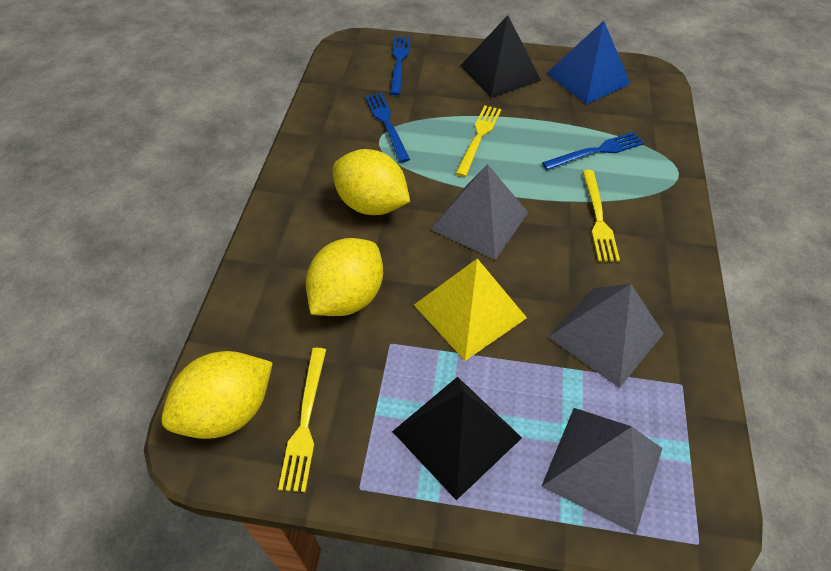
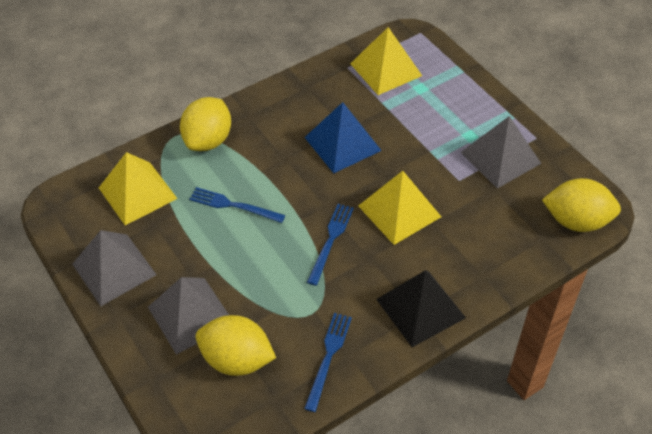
black pyramid: [392,377,522,500] [460,15,541,98] = 2 -> [376,270,466,347] = 1
yellow fork: [278,348,326,492] [455,106,501,177] [582,170,620,262] = 3 -> none = 0
yellow pyramid: [414,259,527,361] = 1 -> [99,152,178,225] [350,27,422,95] [358,171,441,245] = 3

